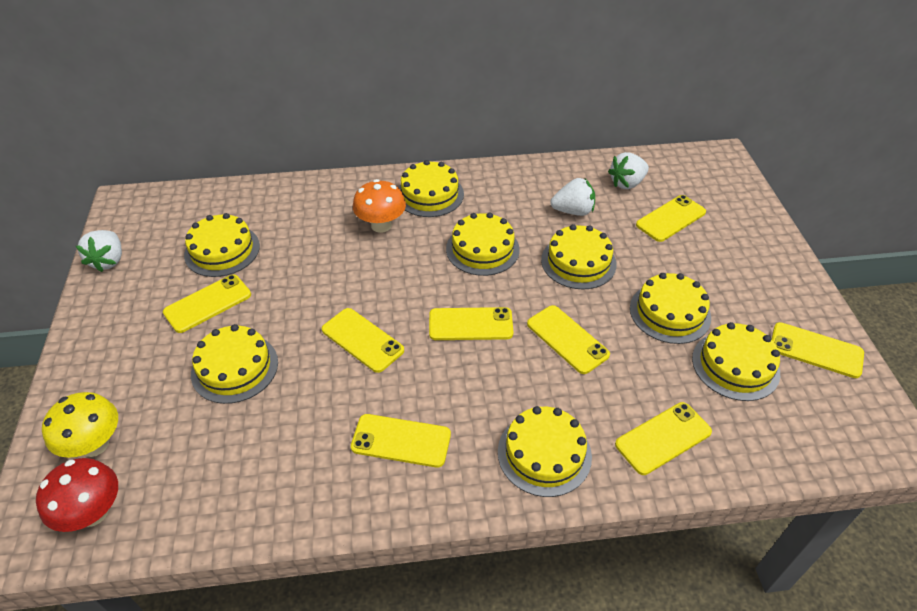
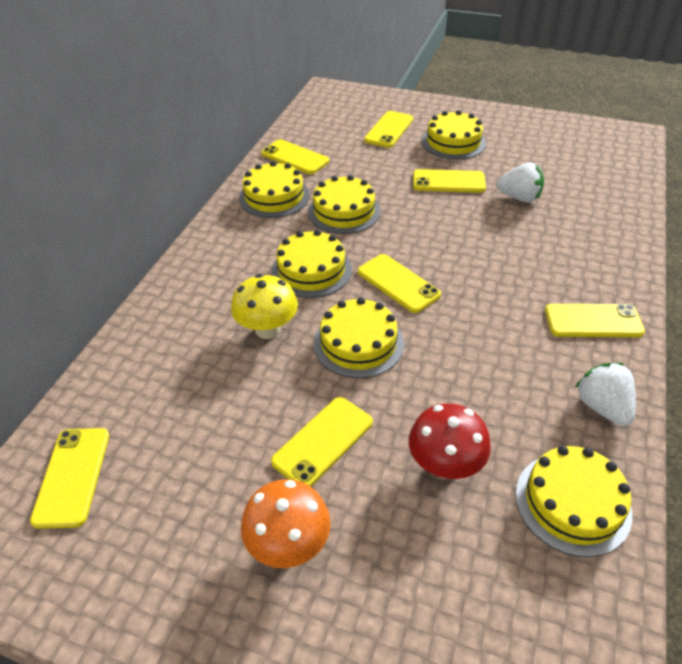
white strawberry: [76,230,122,272] [550,178,595,216] [608,152,649,189] = 3 -> [497,162,544,202] [575,363,636,426] = 2
yellow cake: [184,213,260,277] [191,324,278,404] [398,160,464,217] [446,212,520,276] [498,406,592,497] [541,224,617,289] [630,273,711,344] [692,322,780,401] = 8 -> [239,161,310,218] [271,230,352,298] [308,175,381,234] [313,297,404,378] [422,110,486,159] [515,446,632,557] = 6
yellow phone: [163,275,251,333] [322,308,404,373] [351,414,451,468] [429,307,513,340] [527,305,610,374] [615,402,712,475] [636,195,706,242] [771,322,864,378] = 8 -> [30,428,109,529] [261,139,329,174] [271,397,373,487] [358,254,441,313] [364,111,413,148] [413,169,486,193] [545,304,645,337] = 7

